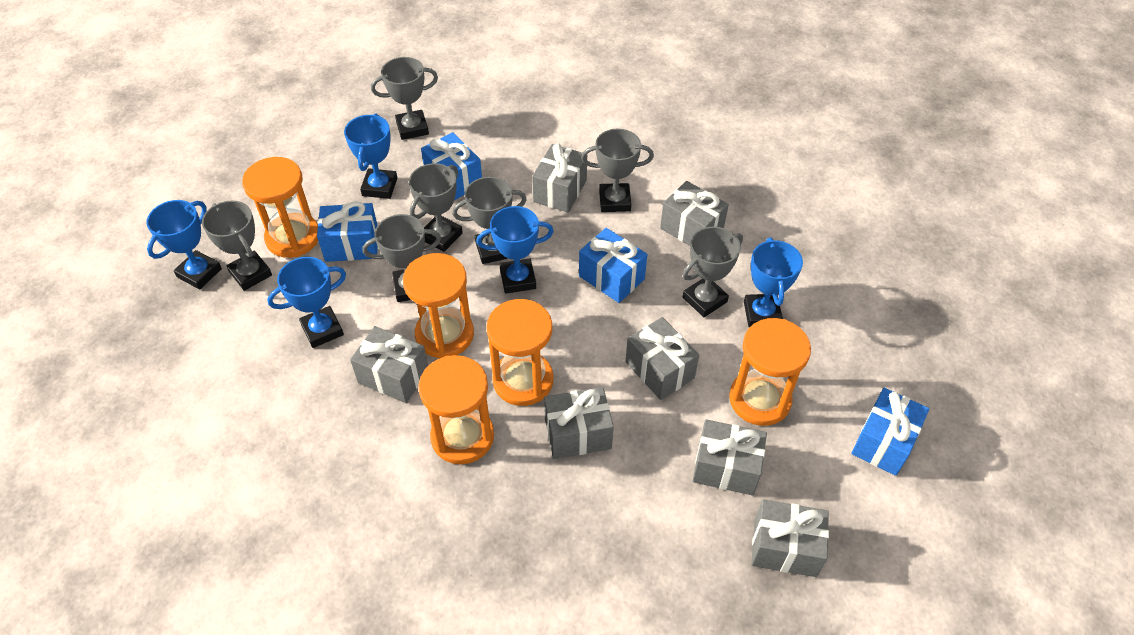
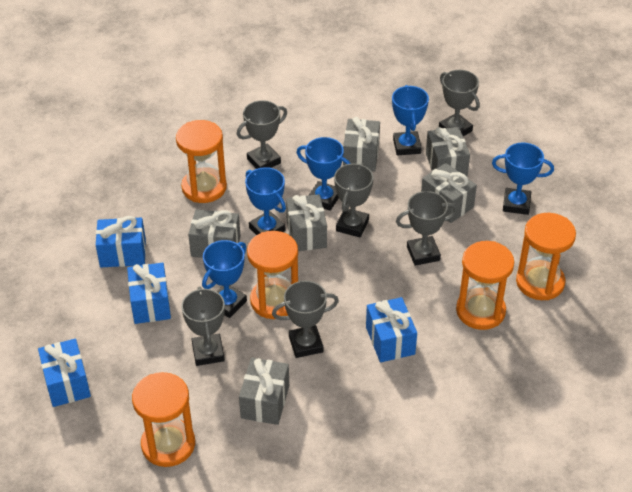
grey gift: [350,326,428,403] [532,143,587,213] [544,387,614,459] [625,317,699,400] [660,181,729,246] [693,419,767,496] [751,500,829,577] = 7 -> [188,209,241,258] [239,358,289,425] [286,194,327,251] [343,117,380,172] [421,163,477,223] [426,127,470,177] = 6
grey trophy: [202,201,272,291] [363,214,441,302] [371,57,438,140] [409,163,463,252] [452,177,527,264] [581,129,654,212] [683,226,743,317] = 7 -> [181,287,225,366] [237,100,287,169] [272,281,339,358] [334,163,373,238] [396,191,458,266] [439,70,480,136] = 6

